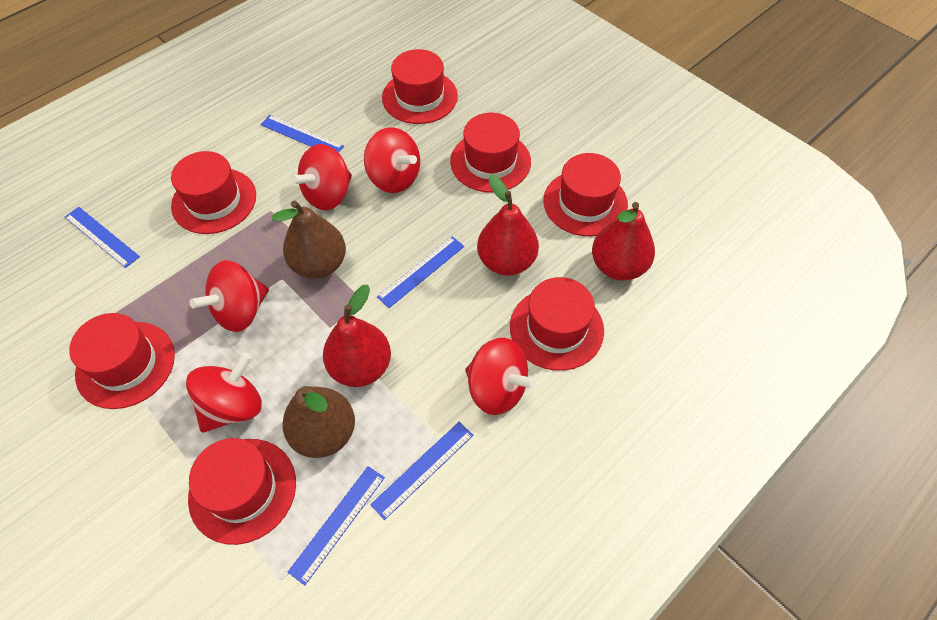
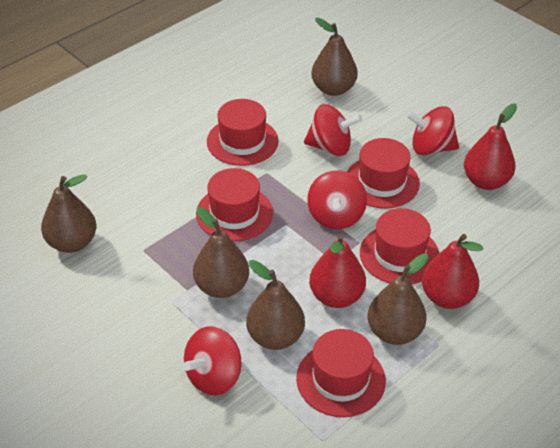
blue ruler: [65,207,140,268] [260,115,344,153] [288,466,385,586] [370,422,473,520] [377,236,465,308] = 5 -> none = 0
brown pear: [272,201,346,279] [282,386,355,458] = 2 -> [41,175,96,253] [193,207,249,298] [246,260,305,350] [311,17,358,96] [367,254,428,345] = 5
red hat: [69,313,175,409] [171,151,256,234] [188,438,296,545] [382,49,458,124] [450,113,531,193] [510,277,604,371] [543,153,628,236] = 7 -> [196,168,273,242] [207,99,279,166] [296,329,386,417] [347,138,420,208] [360,208,439,284] = 5
red spinning top: [186,353,262,433] [190,260,269,332] [291,144,352,210] [364,127,420,193] [465,338,537,415] = 5 -> [183,326,241,396] [304,104,362,156] [307,170,367,229] [406,106,459,155] = 4

